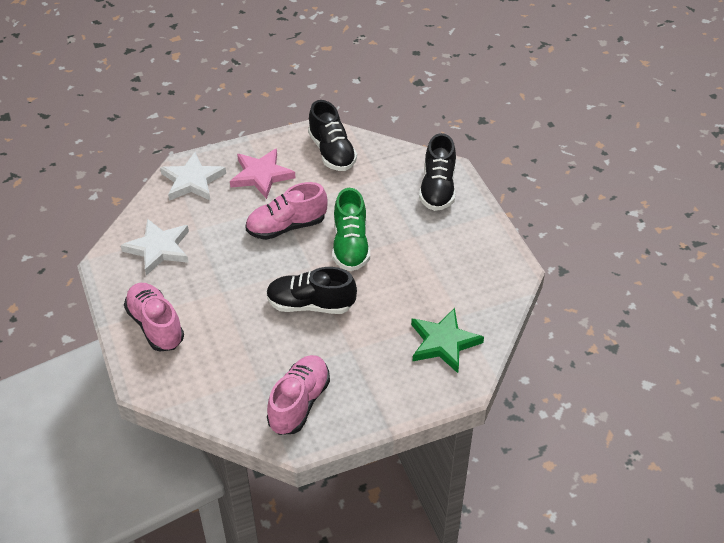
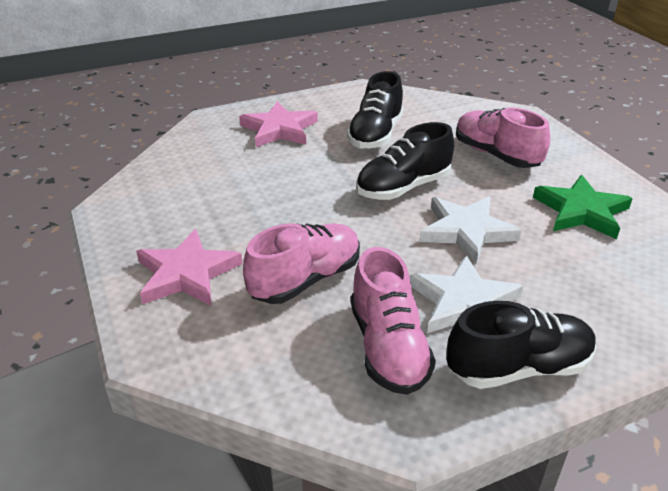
green shoe: [333,188,370,271] = 1 -> none = 0
pink star: [230,148,295,199] = 1 -> [136,229,243,306] [239,101,318,147] = 2

